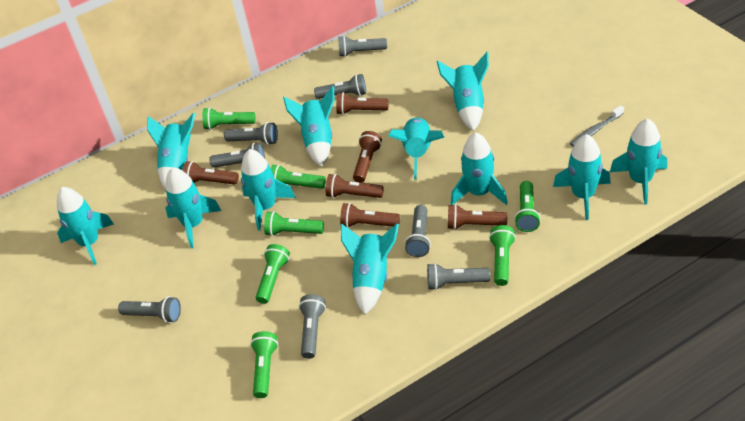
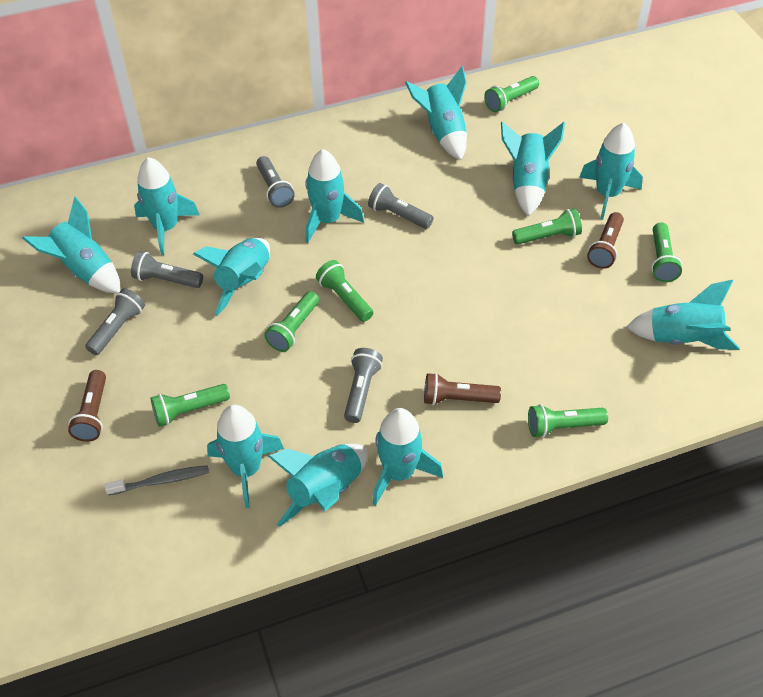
brown flashlight: [182,161,239,185] [326,174,384,198] [336,92,389,115] [340,203,400,228] [353,131,382,183] [448,204,507,230] = 6 -> [68,370,106,442] [424,373,501,405] [587,212,624,269] = 3
grey flashlight: [118,296,181,323] [209,143,265,168] [224,122,278,145] [299,294,326,359] [314,74,366,99] [338,36,387,57] [405,205,431,257] [427,263,490,290] = 8 -> [85,288,145,355] [131,251,203,288] [256,156,295,208] [344,348,383,423] [368,183,434,229] = 5

